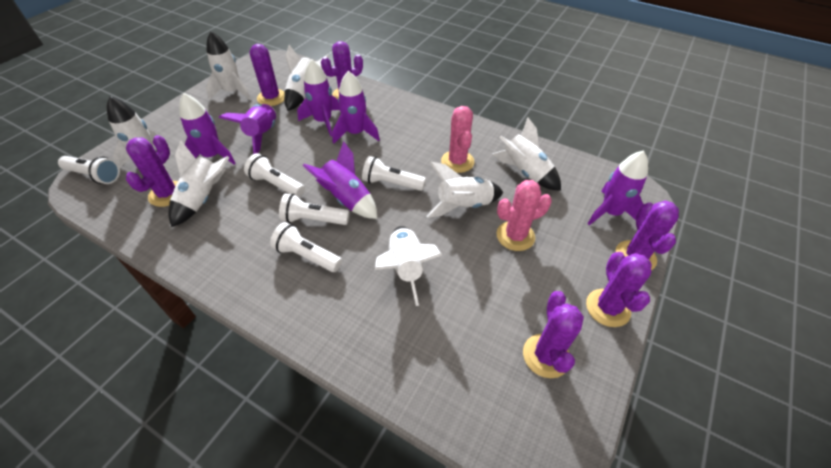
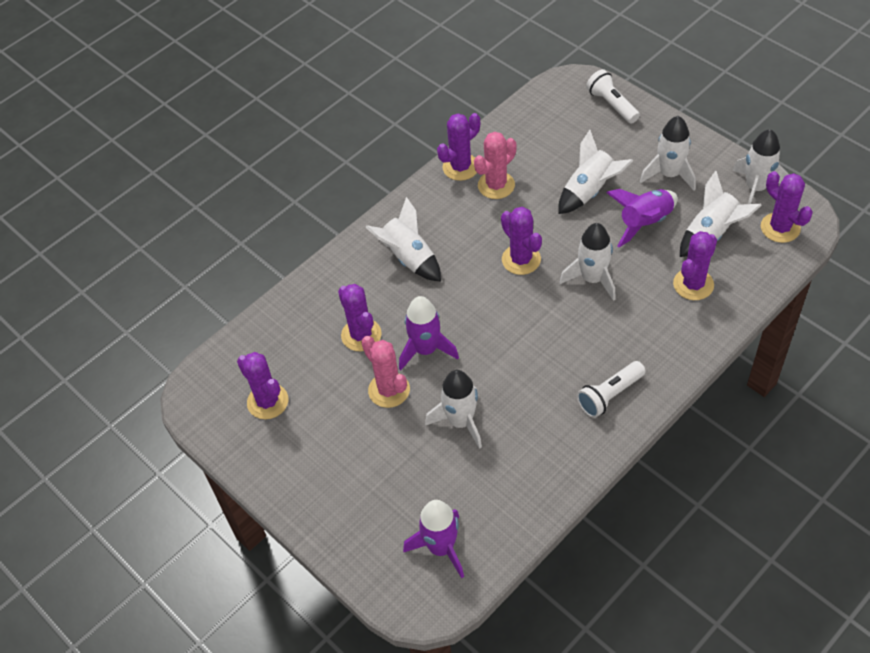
purple rocket: [179,93,236,165] [219,104,276,154] [297,59,340,137] [302,141,377,219] [332,71,380,144] [587,150,648,225] = 6 -> [399,296,459,370] [403,500,464,578] [607,189,678,247] = 3
white flashlight: [58,156,120,184] [244,153,305,198] [270,222,342,272] [279,194,350,225] [362,156,426,191] = 5 -> [577,361,646,418] [586,69,640,124] = 2

